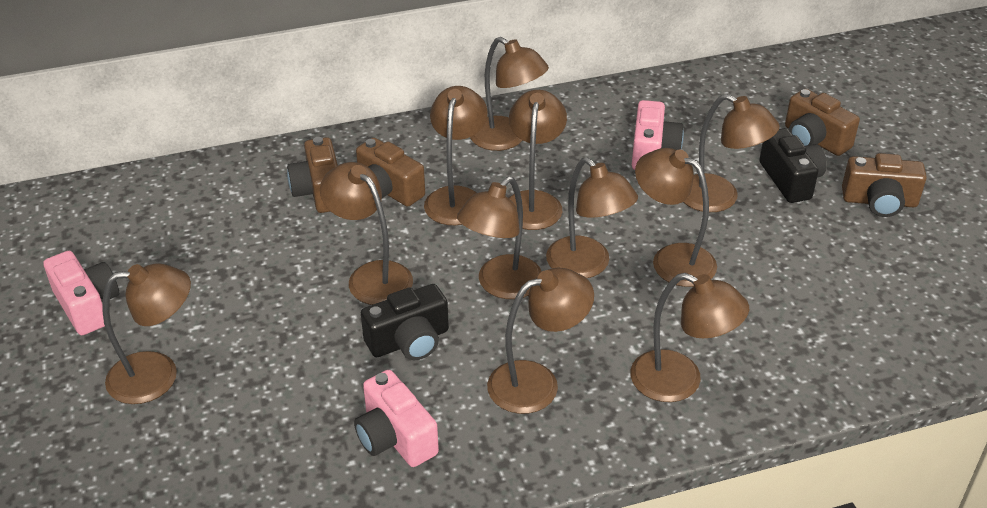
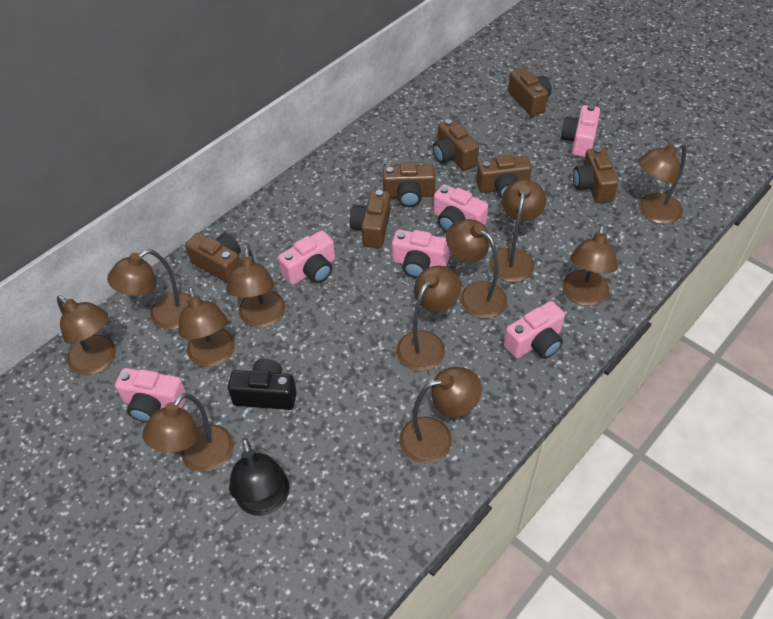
black camera: [361,284,449,360] [759,128,827,203] = 2 -> [228,359,297,410] = 1
black lamp: none = 0 -> [229,438,290,516] = 1
brown camera: [287,137,338,213] [356,138,425,207] [785,89,860,156] [842,153,927,217] = 4 -> [185,232,241,283] [350,190,391,248] [383,162,435,207] [433,119,479,171] [476,154,532,199] [508,67,552,117] [573,147,619,203] = 7
pink camera: [44,251,119,335] [354,370,439,467] [632,100,684,170] = 3 -> [115,368,187,423] [278,230,335,285] [392,230,450,278] [433,184,488,232] [504,301,565,359] [561,105,600,157] = 6

